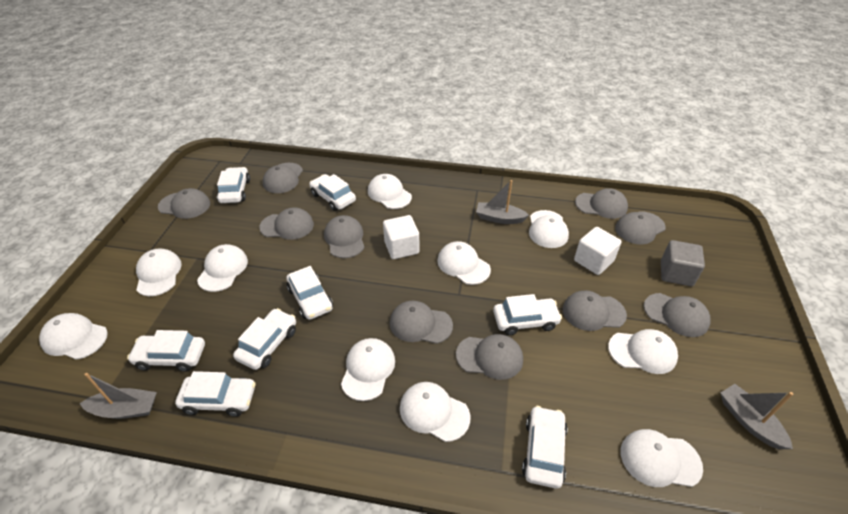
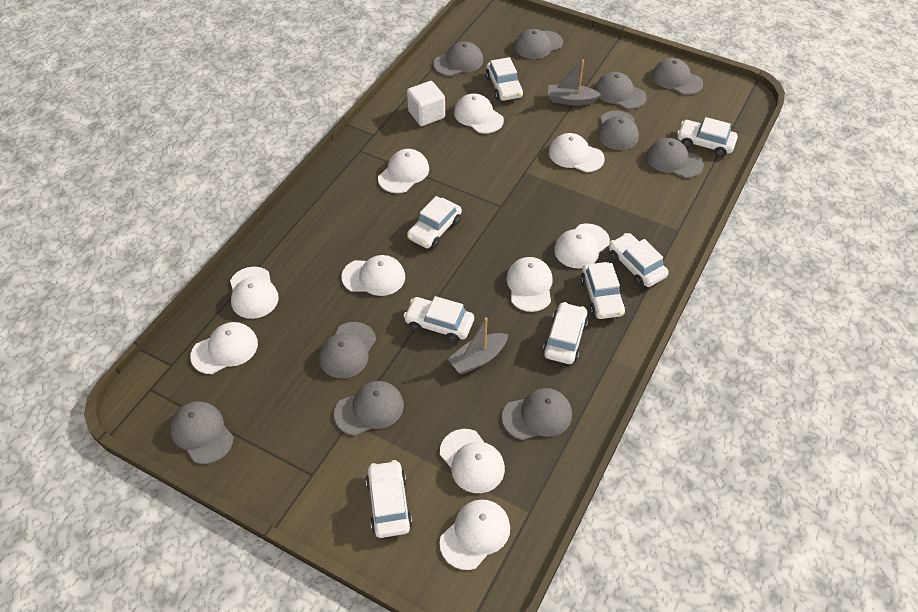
grey boat: [79,373,157,419] [476,180,529,224] [721,384,793,449] = 3 -> [448,317,508,374] [548,59,602,106] = 2
grey cube: [661,240,705,286] = 1 -> none = 0
white cube: [383,215,419,259] [574,227,622,275] = 2 -> [407,81,445,126] = 1

